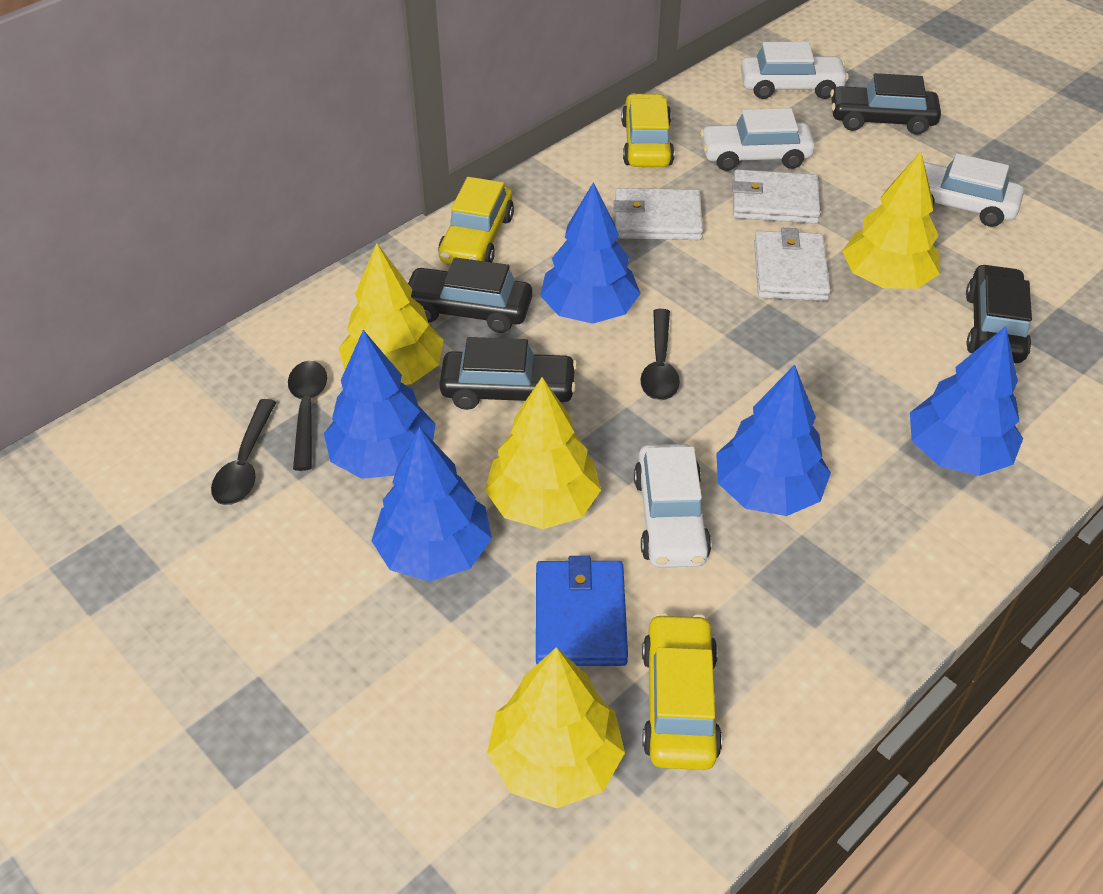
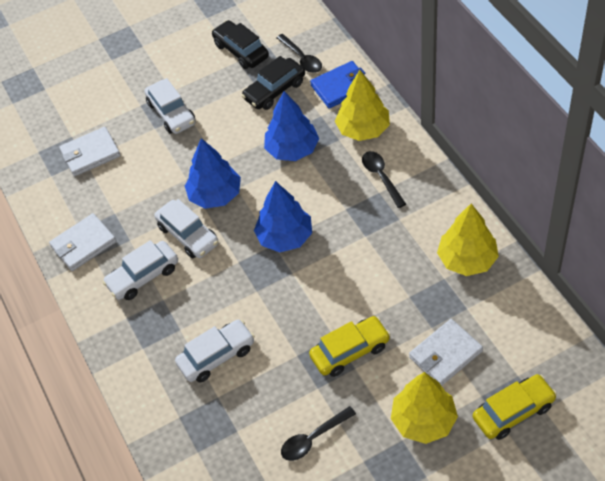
black car: [408,257,532,333] [439,337,577,410] [830,73,941,135] [966,264,1032,363] = 4 -> [212,20,269,69] [241,56,305,110] = 2
blue tree: [324,330,436,479] [371,427,492,581] [540,182,641,324] [716,365,831,516] [910,326,1023,476] = 5 -> [185,138,241,209] [254,181,312,252] [264,91,319,161] = 3
yellow car: [438,177,514,264] [621,93,675,167] [642,613,722,770] = 3 -> [309,316,391,377] [473,374,557,440] = 2
yellow tree: [339,243,444,385] [485,377,601,529] [487,647,625,808] [842,152,940,289] = 4 -> [335,70,390,141] [391,372,458,444] [437,204,499,276] = 3

